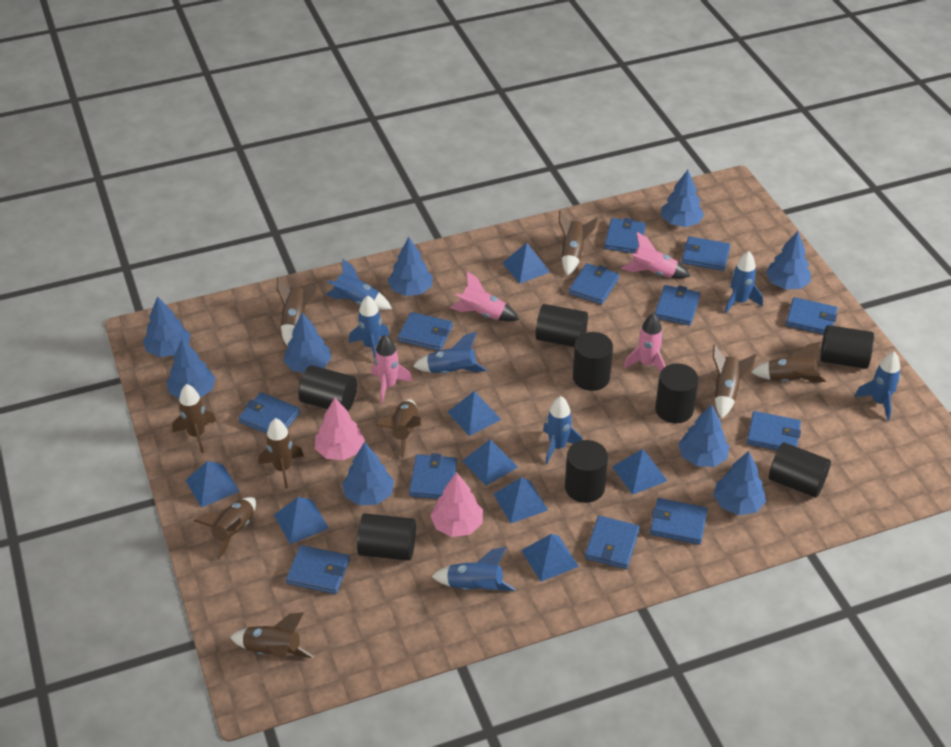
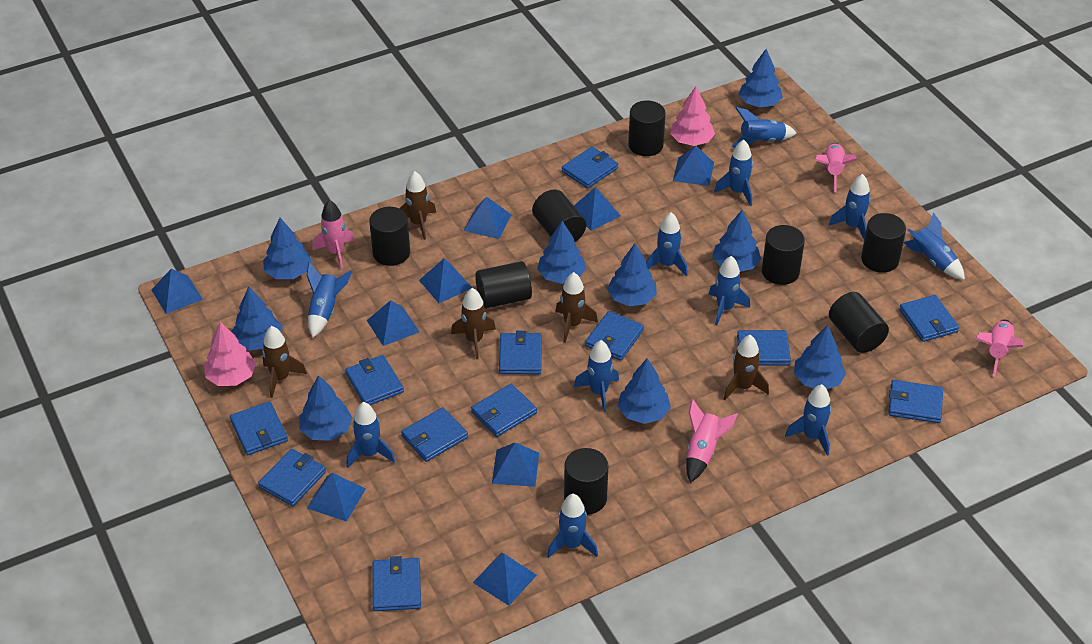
blue pyramid: [185,461,240,508] [274,497,329,544] [448,391,502,436] [462,439,518,486] [493,477,548,524] [502,243,550,283] [521,534,579,582] [612,449,668,495] = 8 -> [152,269,203,314] [307,473,366,522] [367,300,419,346] [419,258,472,303] [463,197,511,239] [473,553,537,606] [492,443,539,487] [574,187,621,231] [673,146,714,186] = 9
blue rocket: [325,258,392,310] [349,296,390,358] [413,332,487,374] [432,547,515,591] [543,396,582,464] [724,251,763,313] [855,351,900,421] = 7 -> [307,262,352,338] [346,402,395,468] [547,494,598,558] [574,340,619,412] [646,212,688,277] [709,256,750,325] [714,139,753,206] [732,107,796,148] [785,384,831,456] [829,174,871,239] [903,212,965,280] = 11
brown rocket: [172,384,216,453] [194,497,256,560] [230,612,314,658] [259,418,304,489] [277,277,319,345] [376,399,422,458] [559,211,598,275] [713,345,757,419] [751,342,827,382] = 9 -> [262,326,307,398] [399,171,436,240] [451,288,496,359] [555,272,598,343] [724,335,769,400] = 5

